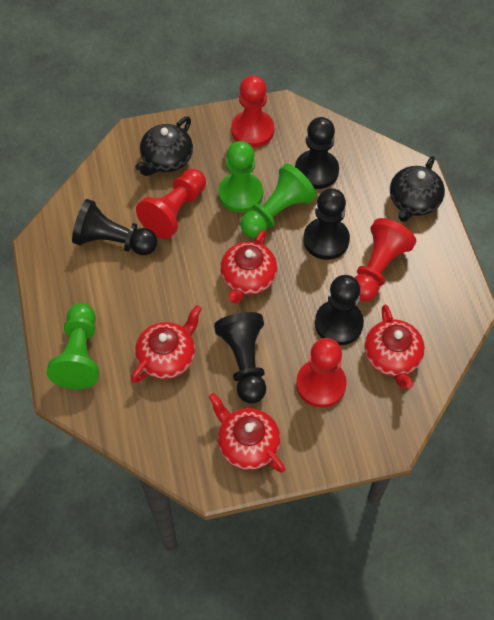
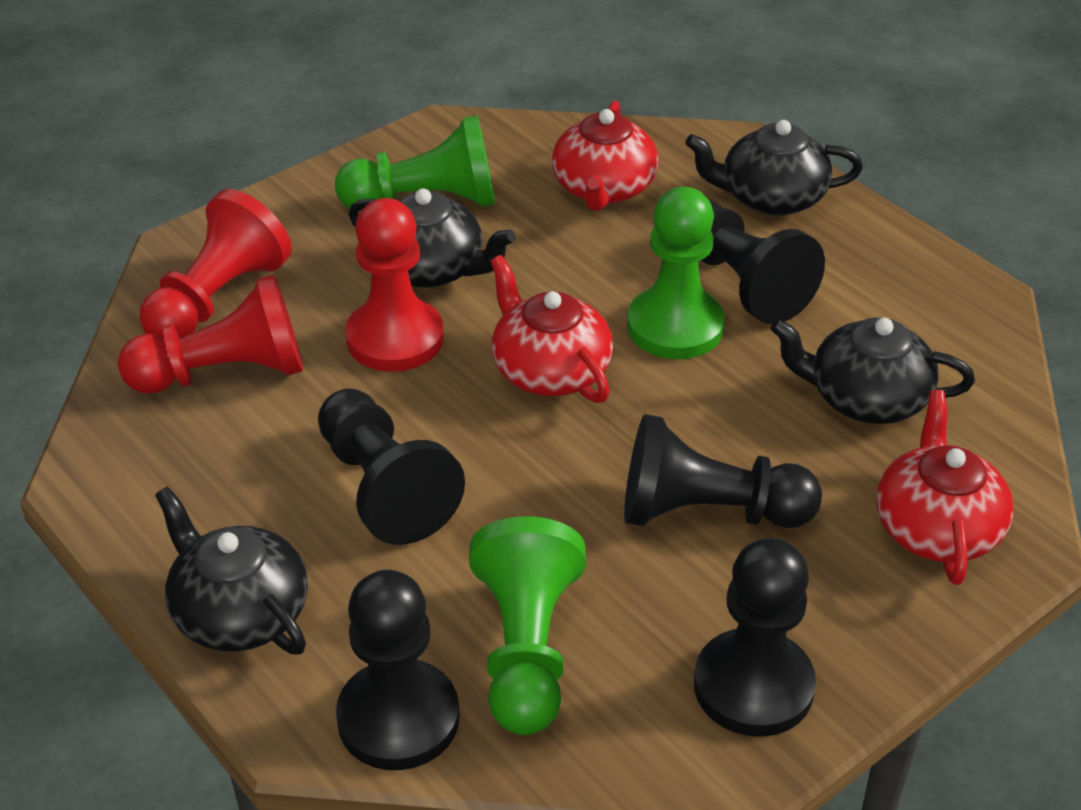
black teapot: [135,116,193,176] [390,156,445,222] = 2 -> [155,486,308,655] [349,188,516,288] [685,120,863,216] [770,317,975,424] = 4
red pawn: [136,169,206,239] [231,75,274,148] [296,338,347,408] [355,218,416,301] = 4 -> [118,275,303,394] [140,189,292,338] [345,198,444,372] = 3
red teapot: [131,305,202,383] [209,393,285,473] [220,230,277,304] [364,305,425,388] = 4 -> [490,255,613,403] [552,101,658,211] [876,390,1014,585] = 3

